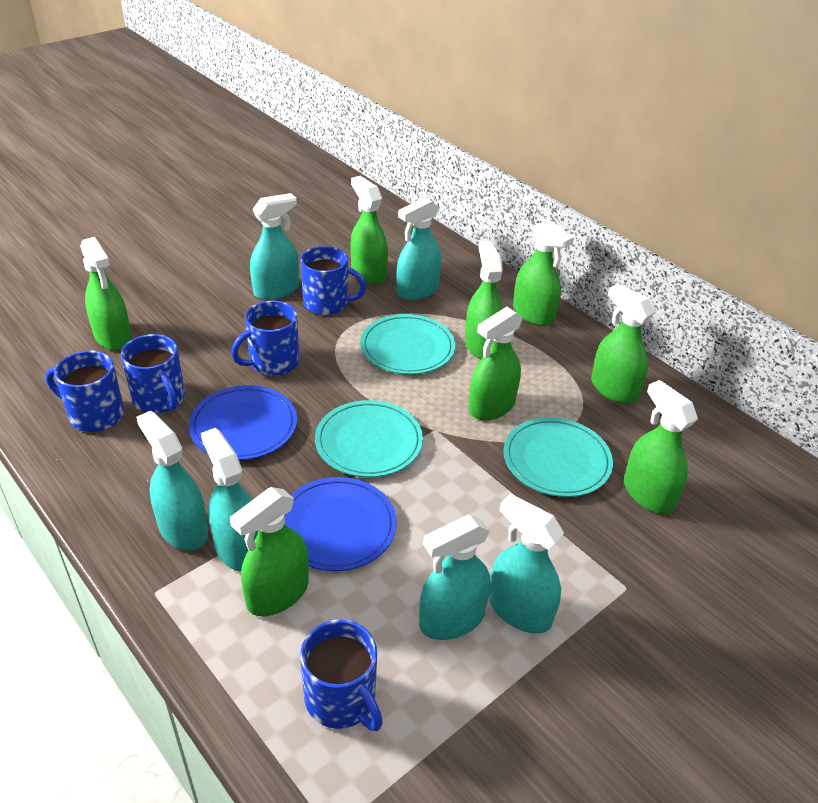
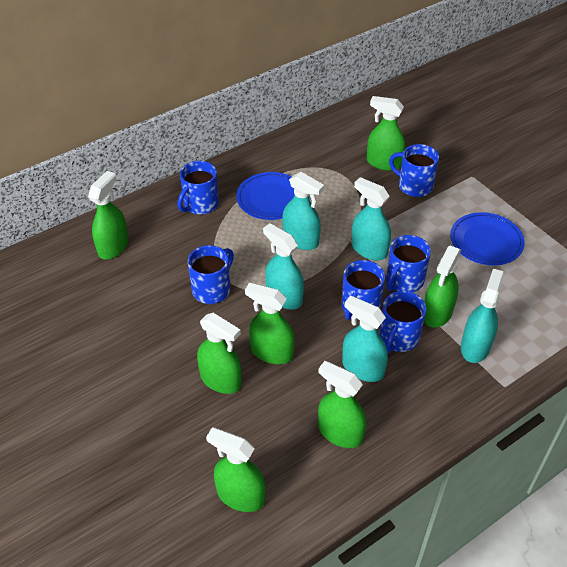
blue mug: [46,351,124,432] [121,334,185,414] [231,301,299,376] [300,246,366,315] [300,619,383,731] = 5 -> [177,161,219,215] [188,245,234,304] [341,260,385,320] [379,291,426,353] [386,235,431,292] [389,144,439,197] = 6
green spray bottle: [80,237,132,350] [230,487,309,616] [350,176,388,285] [465,241,503,359] [468,307,523,420] [513,219,574,326] [591,284,655,404] [624,380,698,514] = 8 -> [88,171,128,259] [197,313,242,394] [206,427,265,512] [245,283,295,364] [318,361,366,448] [367,96,405,171] [424,246,461,328] = 7
turquoise plate: [315,400,423,477] [360,314,455,375] [503,417,613,497] = 3 -> none = 0
turquoise spray bottle: [136,410,208,550] [201,428,258,572] [250,193,299,300] [396,197,441,300] [419,515,491,640] [489,494,564,634] = 6 -> [263,223,304,310] [282,172,324,250] [342,296,388,382] [352,177,391,260] [461,268,504,363] = 5

